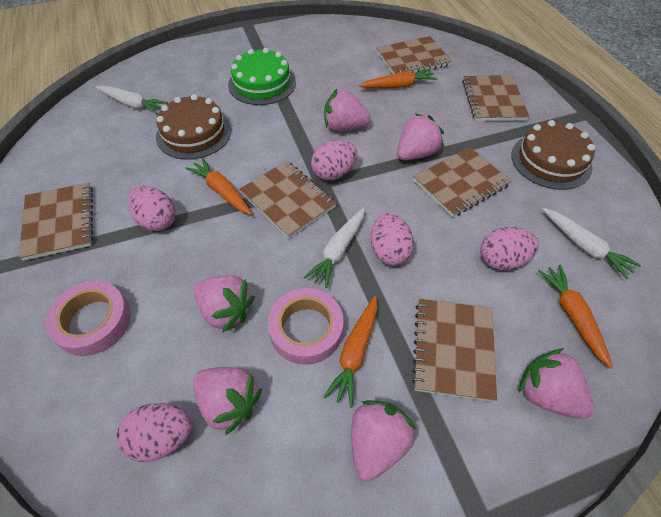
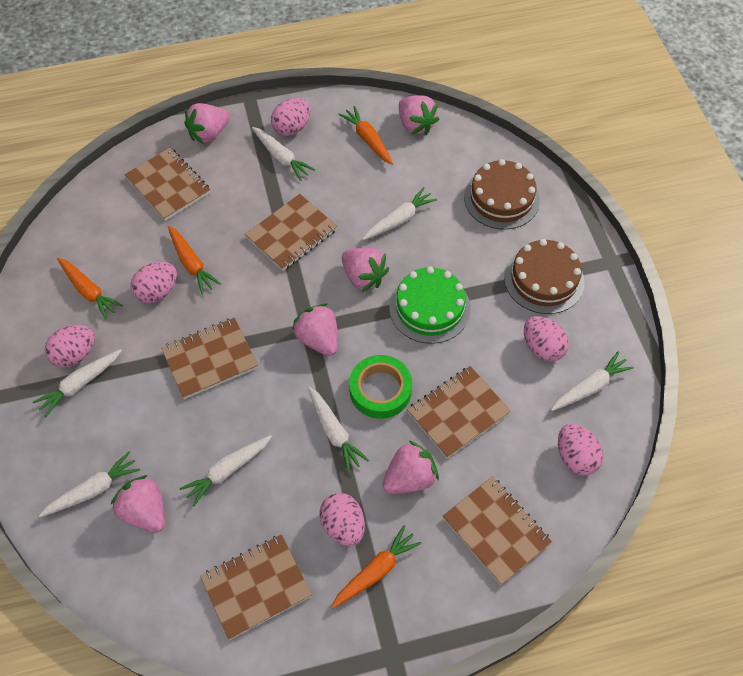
green tape: none = 0 -> [349,355,412,419] = 1
pink egg: [117,403,192,462] [128,186,176,231] [311,140,357,180] [371,213,414,266] [480,227,539,270] = 5 -> [45,325,95,368] [130,262,177,303] [271,98,311,136] [319,493,365,546] [524,316,569,362] [558,424,603,475] = 6
pink tape: [45,281,131,356] [268,288,344,365] = 2 -> none = 0
white carrot: [96,86,168,114] [304,208,364,288] [542,208,641,280] = 3 -> [33,349,122,417] [39,452,140,517] [180,435,272,507] [252,127,315,181] [308,387,369,473] [363,187,437,240] [551,351,634,411] = 7

